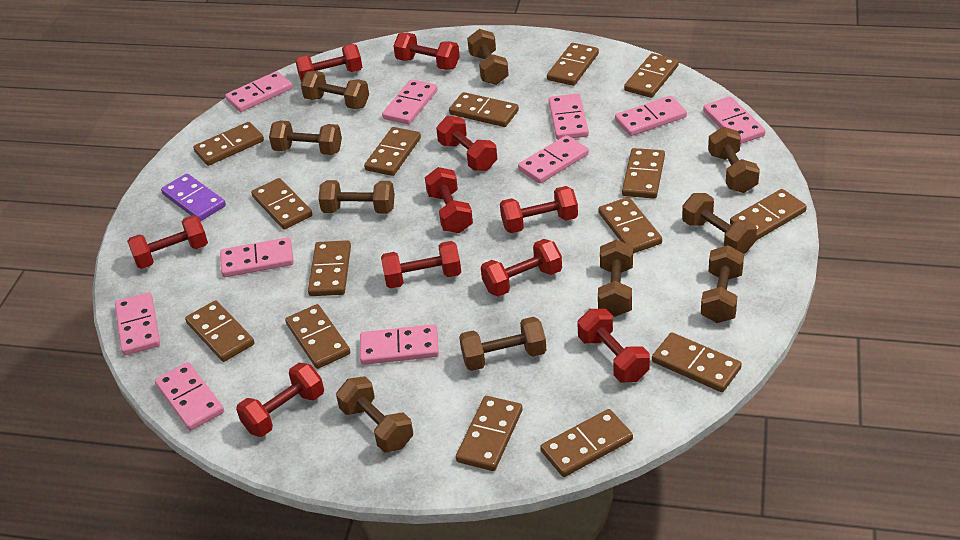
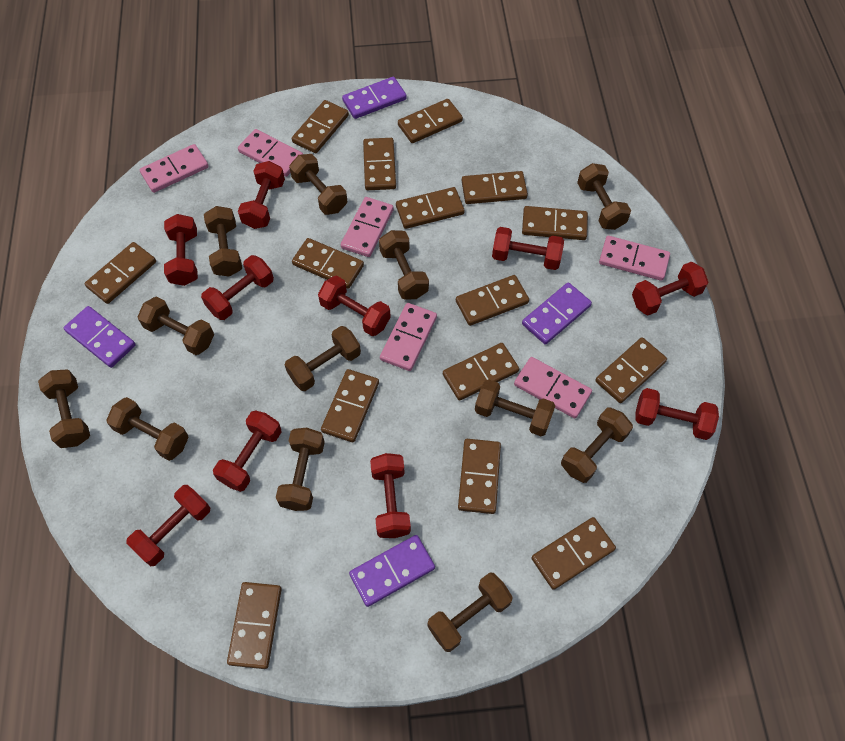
brown dumbbell: [269,121,342,155] [301,71,369,109] [318,180,395,214] [336,376,413,453] [459,317,546,371] [467,29,509,85] [598,239,633,317] [682,193,757,254] [701,245,744,323] [708,127,760,193] = 10 -> [38,369,90,448] [106,397,189,461] [138,296,214,355] [204,206,242,277] [276,427,325,511] [285,326,361,391] [289,154,347,215] [379,230,429,299] [427,573,513,652] [475,379,555,436] [561,407,633,483] [577,163,631,230] = 12
pink domino: [115,292,160,355] [155,362,224,431] [220,237,294,277] [225,71,292,112] [360,324,439,365] [382,79,438,125] [518,135,589,184] [549,94,589,140] [615,96,687,136] [703,96,766,144] = 10 -> [140,144,209,193] [238,129,303,177] [341,197,394,257] [380,303,437,371] [514,357,592,418] [599,236,670,281] = 6
purple domino: [161,174,226,221] = 1 -> [64,306,136,368] [342,77,407,119] [349,535,435,607] [522,282,592,344] = 4

